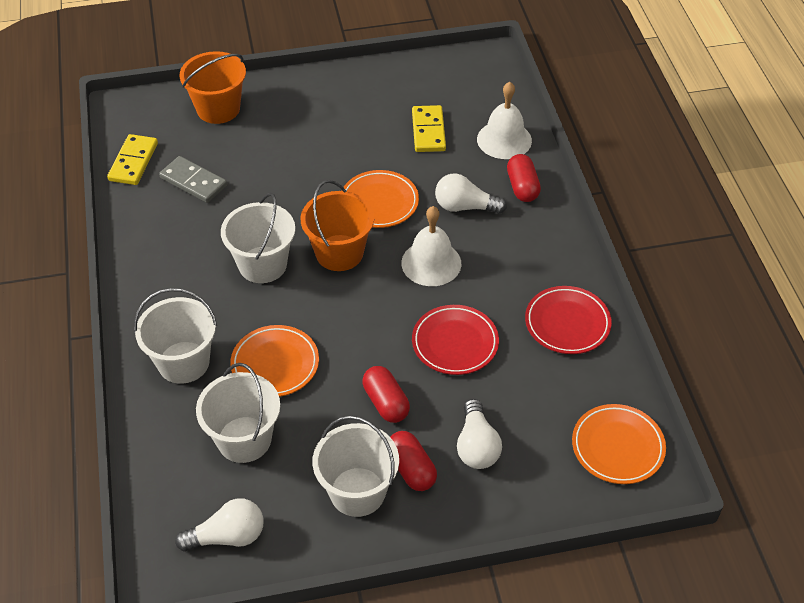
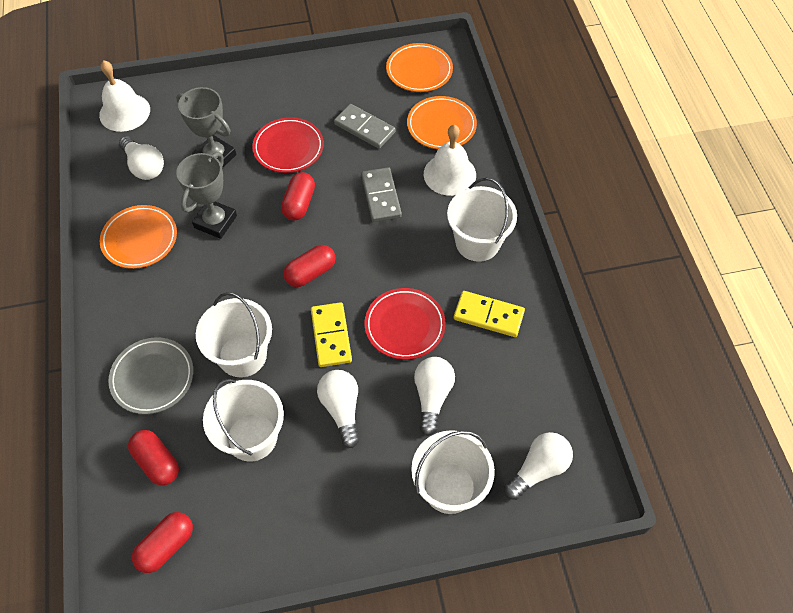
grey domino: [159,156,227,203] = 1 -> [334,104,395,149] [361,167,402,222] = 2
grey plate: none = 0 -> [108,337,194,414] = 1
grey trophy: none = 0 -> [176,87,236,168] [176,152,237,239] = 2
orange bucket: [180,51,246,124] [301,180,374,271] = 2 -> none = 0
red capsule: [362,366,410,423] [390,431,437,491] [507,154,541,202] = 3 -> [128,430,179,485] [132,512,193,573] [281,172,315,220] [283,245,336,287] = 4
white light bulb: [175,498,264,551] [435,173,507,214] [457,399,502,469] = 3 -> [119,136,164,180] [317,370,360,448] [414,357,455,436] [504,432,573,500] = 4

